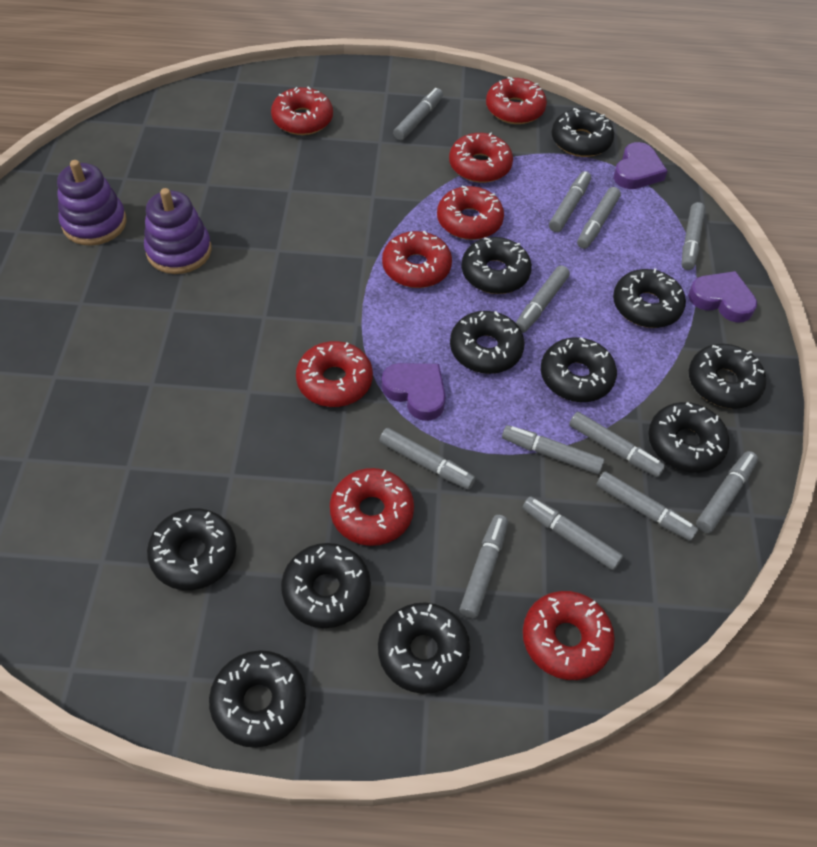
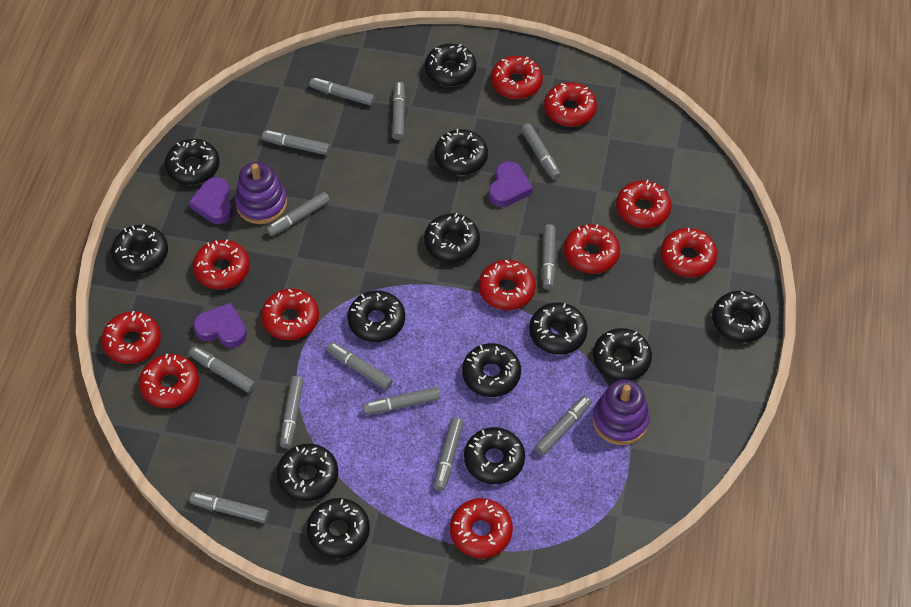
black donut: [147,508,237,590] [209,650,306,748] [281,543,371,628] [378,602,470,694] [450,311,524,374] [461,237,532,294] [541,337,617,402] [551,108,614,157] [613,268,686,328] [648,402,729,473] [689,343,766,409] = 11 -> [111,224,168,274] [165,139,219,185] [276,444,338,501] [307,498,370,558] [347,291,405,342] [424,213,480,262] [425,44,476,87] [434,129,488,175] [462,343,521,397] [464,427,525,484] [529,302,587,355] [593,328,652,381] [712,291,771,343] = 13
grey marker: [379,428,475,489] [393,88,443,140] [459,515,508,618] [502,425,605,474] [516,266,570,333] [523,496,623,570] [549,171,591,232] [569,412,666,477] [577,187,621,249] [596,471,698,541] [682,202,705,270] [696,451,758,533] = 12 -> [190,347,256,393] [190,492,269,523] [262,130,330,155] [266,192,330,236] [280,376,304,449] [309,78,375,106] [327,342,393,390] [363,387,440,415] [392,82,405,140] [434,417,463,491] [521,123,561,180] [535,395,592,455] [542,224,556,290] = 13
red donut: [271,86,333,135] [296,341,373,407] [330,468,414,546] [382,231,452,288] [437,185,504,240] [449,132,513,183] [486,77,547,124] [523,591,615,680] = 8 -> [102,311,161,364] [139,354,199,408] [193,240,250,289] [261,289,319,340] [450,498,513,558] [479,260,536,310] [491,56,543,99] [544,82,597,127] [564,224,620,273] [616,180,672,228] [661,228,718,277] = 11

